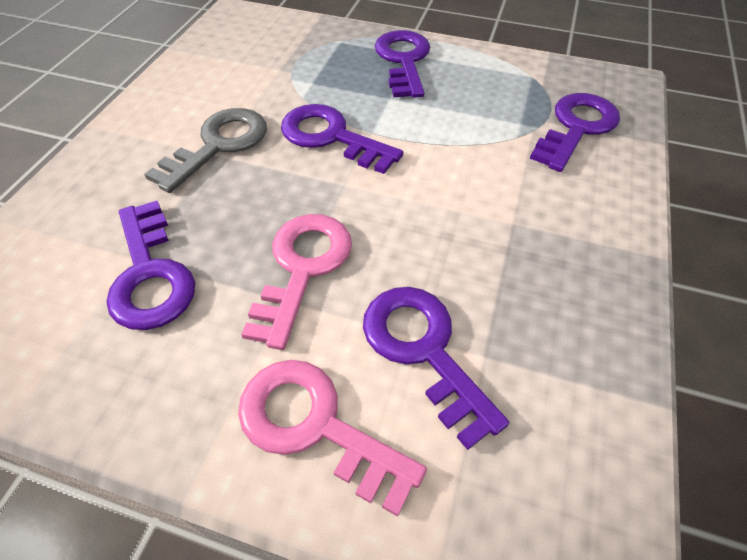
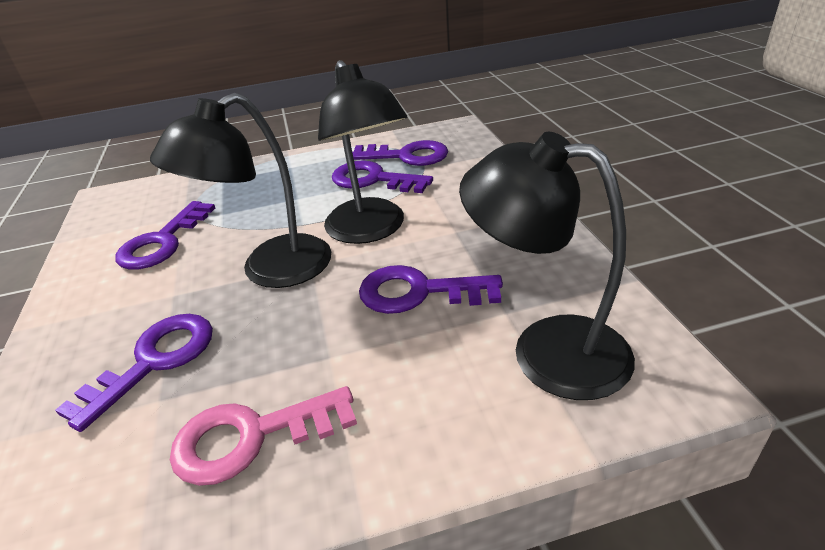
black lamp: none = 0 -> [150,93,331,288] [318,60,408,244] [459,132,635,400] = 3
grey key: [144,108,267,193] = 1 -> none = 0
pink key: [238,360,427,517] [241,214,352,350] = 2 -> [170,386,357,486] = 1

